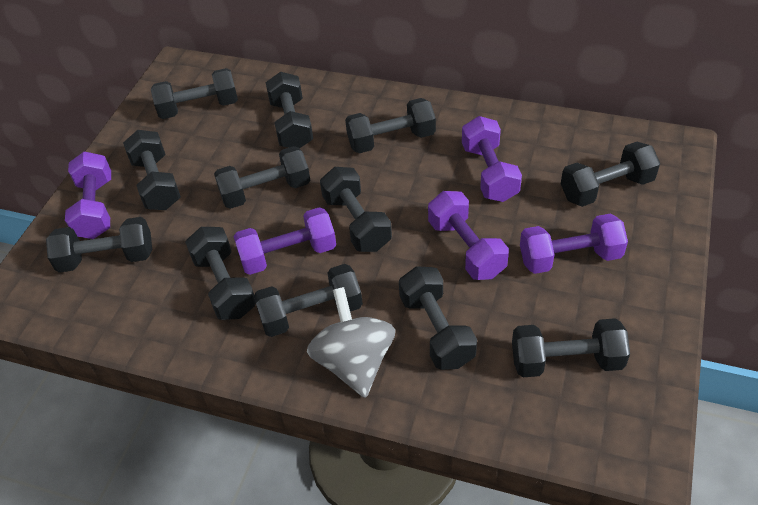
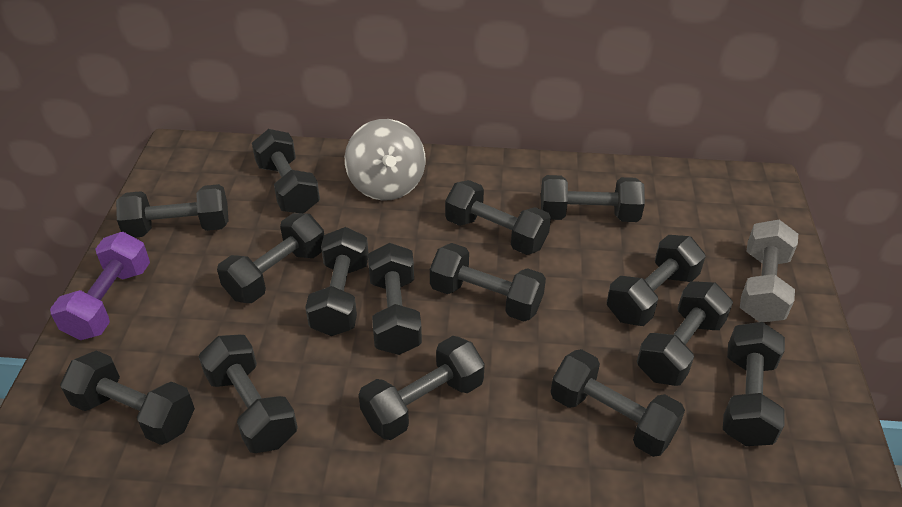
black dumbbell: [46,217,152,273] [123,130,181,210] [151,68,238,119] [185,227,256,320] [214,146,310,209] [254,264,363,337] [266,72,313,149] [320,167,392,252] [345,98,436,153] [399,266,477,370] [512,318,630,377] [561,142,660,207] = 12 -> [60,350,195,445] [116,184,228,238] [199,335,298,453] [217,213,324,303] [252,129,320,213] [305,227,369,336] [359,336,485,440] [368,243,422,355] [430,243,546,322] [445,180,551,255] [541,175,645,222] [551,349,685,457] [607,235,706,326] [637,281,733,386] [723,322,785,446] = 15
grey dumbbell: none = 0 -> [740,220,798,322] = 1
purple dumbbell: [65,152,111,239] [233,207,336,275] [428,191,509,280] [462,116,522,202] [520,214,628,274] = 5 -> [50,232,150,340] = 1

